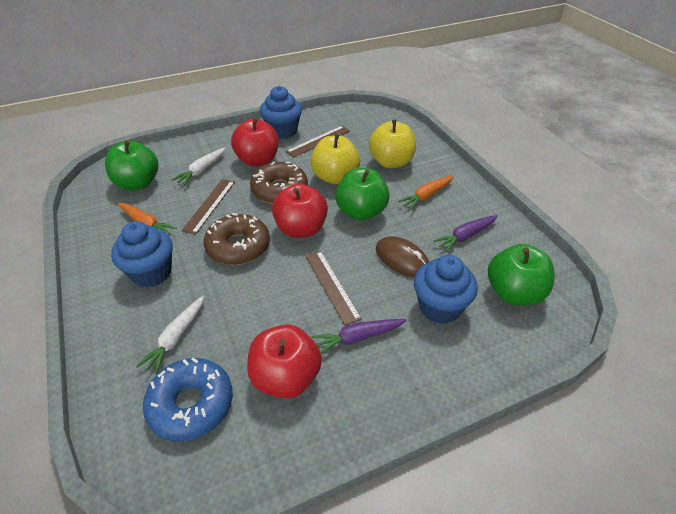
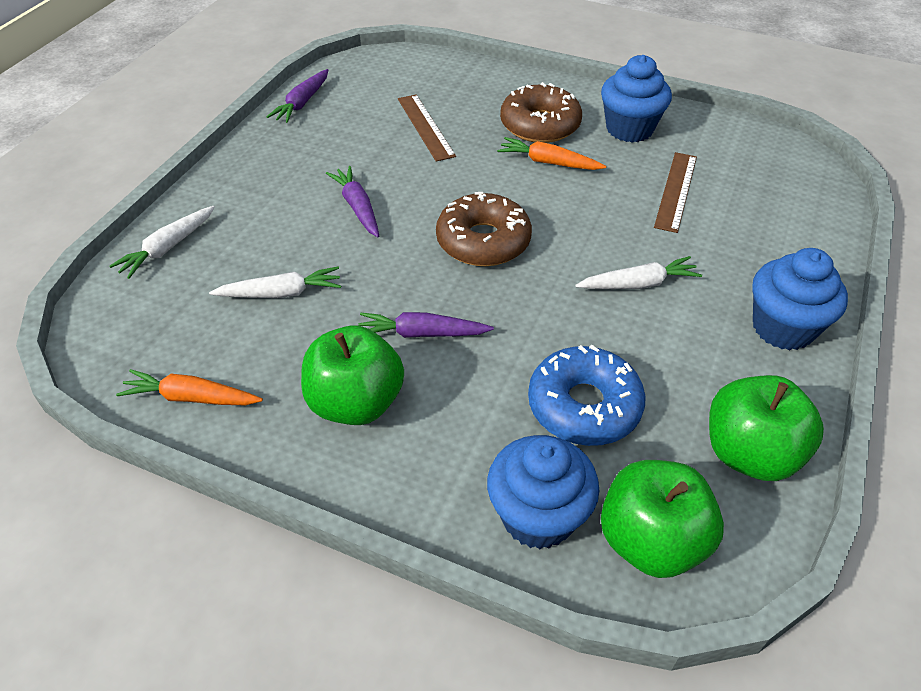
brown mouse: [376,236,429,277] = 1 -> none = 0
brown ruler: [182,179,235,234] [286,126,350,157] [305,250,362,326] = 3 -> [398,94,456,162] [654,152,697,233] = 2
purple carrot: [311,319,407,354] [433,215,498,252] = 2 -> [266,69,328,123] [326,166,379,237] [358,312,494,338] = 3
red apple: [231,118,279,166] [247,324,322,399] [272,184,328,238] = 3 -> none = 0
white carrot: [136,295,204,375] [172,148,226,185] = 2 -> [110,206,215,279] [209,267,341,298] [575,256,702,289] = 3
yellow apple: [311,134,360,184] [369,120,416,168] = 2 -> none = 0

